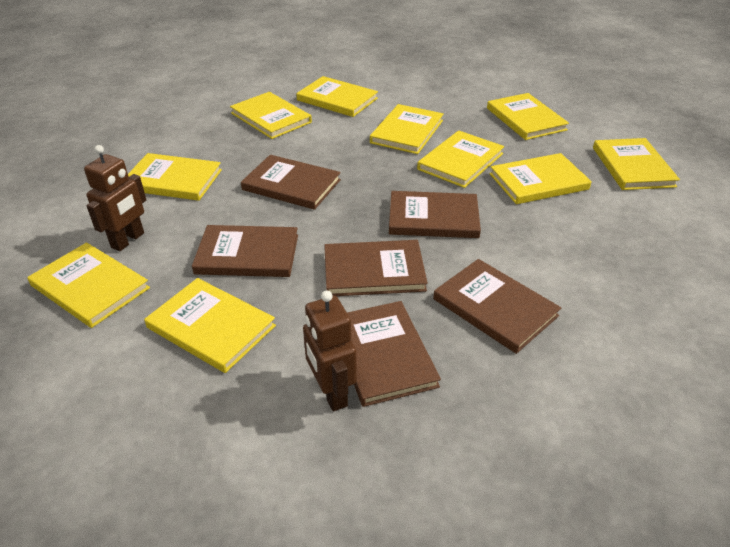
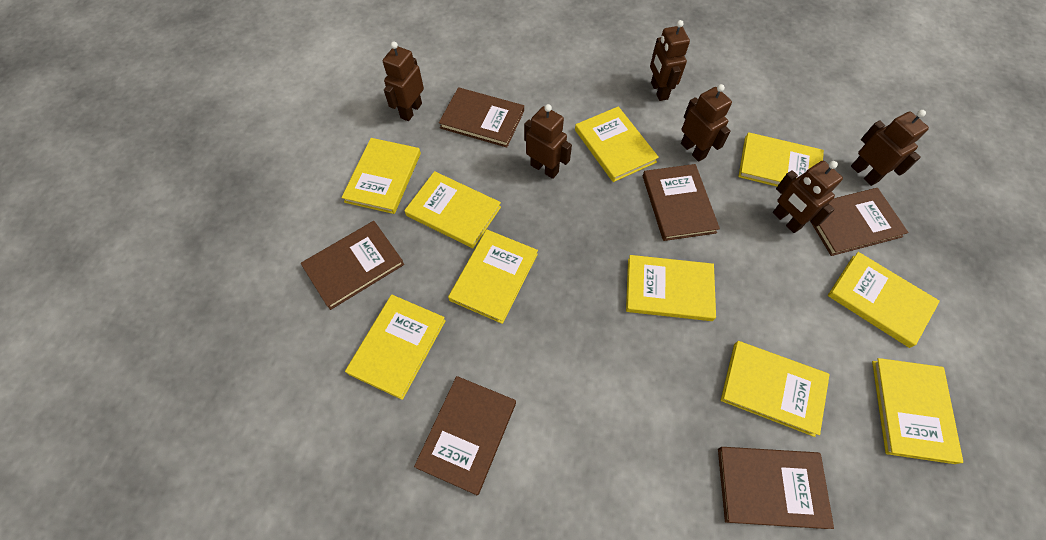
brown robot: [84,145,146,251] [303,290,357,411] = 2 -> [383,41,424,121] [524,104,572,179] [650,20,690,101] [681,84,732,162] [773,161,843,233] [851,110,929,186] = 6

